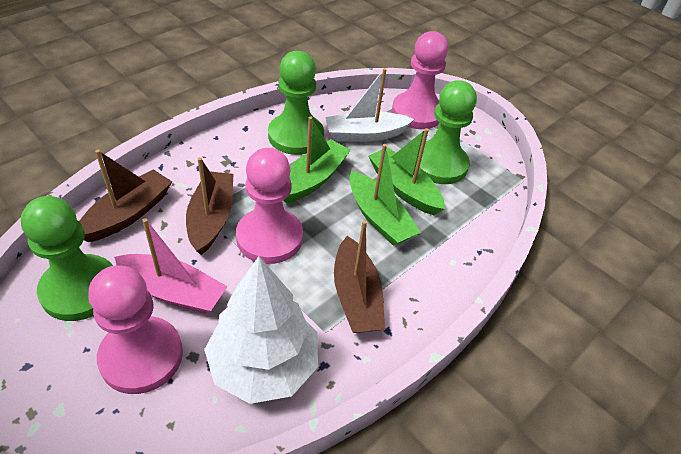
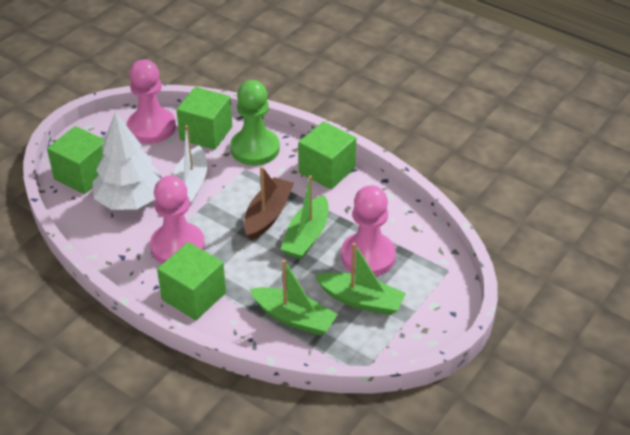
brown boat: [79,150,172,242] [186,157,233,255] [334,220,385,333] = 3 -> [244,166,294,240] = 1
green cube: none = 0 -> [47,126,104,194] [157,242,226,320] [176,87,232,150] [298,121,356,189] = 4
green pawn: [21,196,113,321] [268,51,324,155] [419,80,477,184] = 3 -> [230,80,280,166] = 1
pink boat: [114,218,228,314] = 1 -> none = 0

